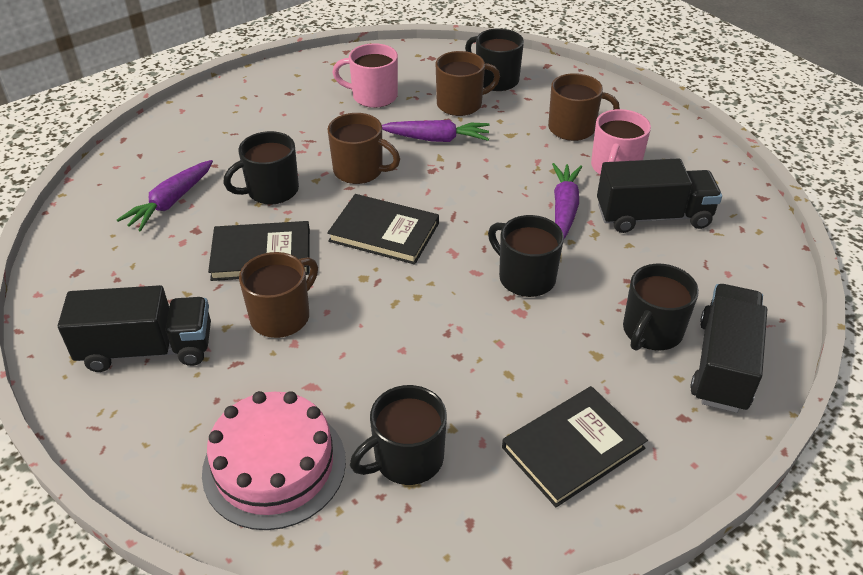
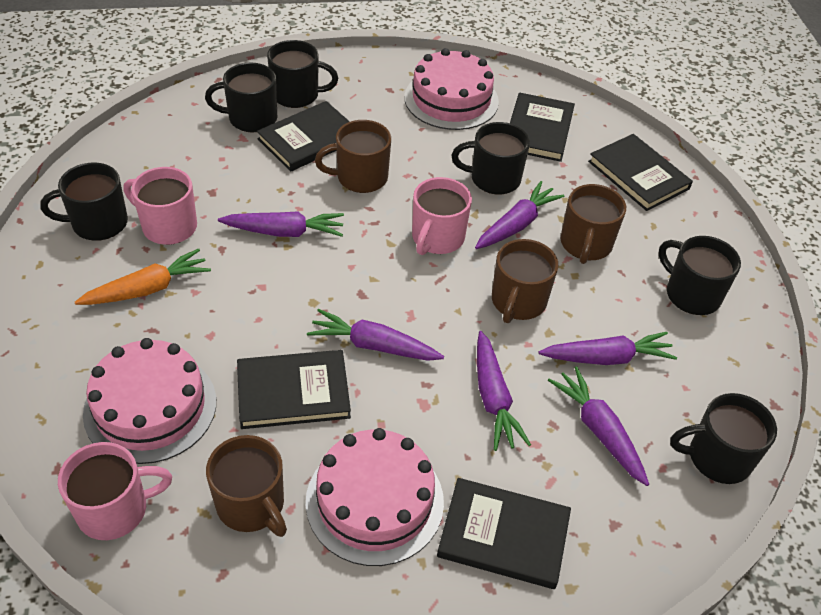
black book: [208,221,310,281] [327,194,439,265] [502,386,648,507] = 3 -> [237,350,351,429] [257,101,350,171] [437,478,571,589] [510,93,575,162] [588,134,693,211] = 5
black mug: [223,131,299,205] [350,385,447,485] [465,28,524,91] [488,215,564,297] [623,264,699,351] = 5 -> [40,162,128,241] [205,63,277,132] [267,40,338,108] [451,122,530,195] [659,236,741,315] [670,393,777,484] = 6
black truck: [58,285,211,372] [597,158,722,233] [690,284,767,413] = 3 -> none = 0
orange carrot: none = 0 -> [75,248,211,305] = 1
pink cake: [202,391,346,530] = 1 -> [83,338,216,464] [306,428,444,566] [404,48,499,130] = 3
pink mug: [332,43,398,108] [591,109,651,175] = 2 -> [58,442,172,540] [123,167,197,245] [412,177,472,255] = 3
purple carrot: [117,160,213,232] [382,120,490,142] [552,163,582,239] = 3 -> [218,211,344,237] [307,309,444,361] [475,181,564,249] [477,331,531,451] [539,332,677,365] [548,366,649,486] = 6

